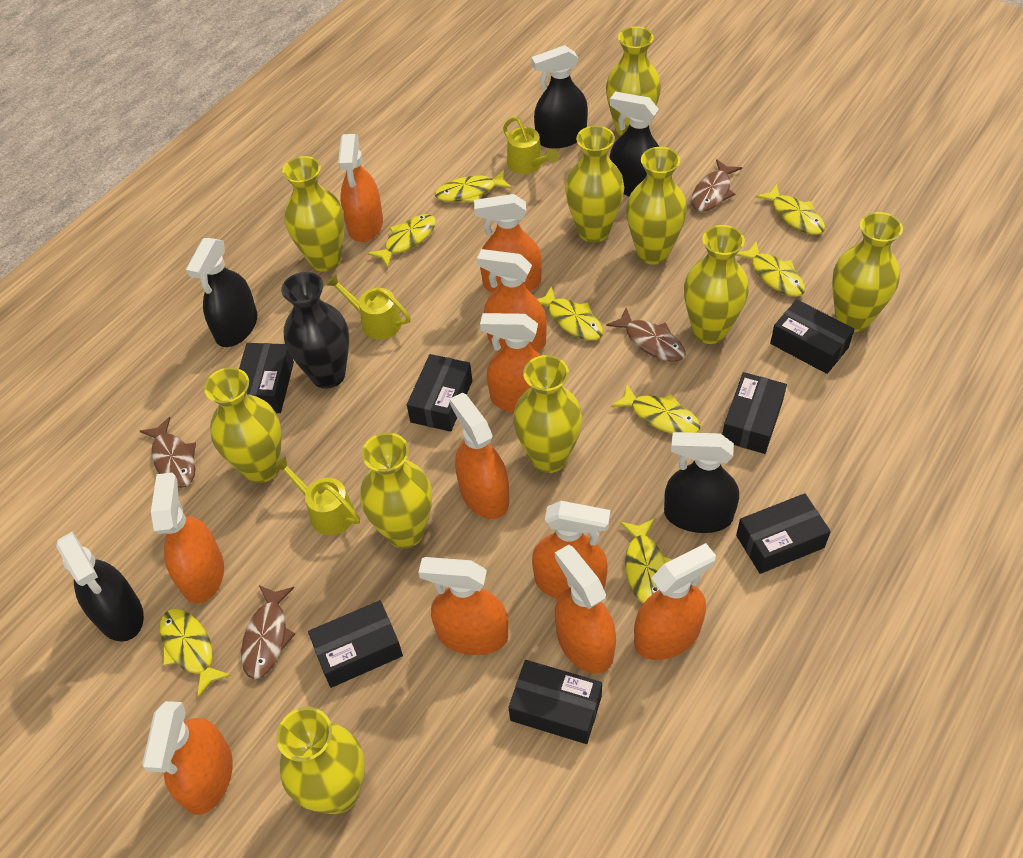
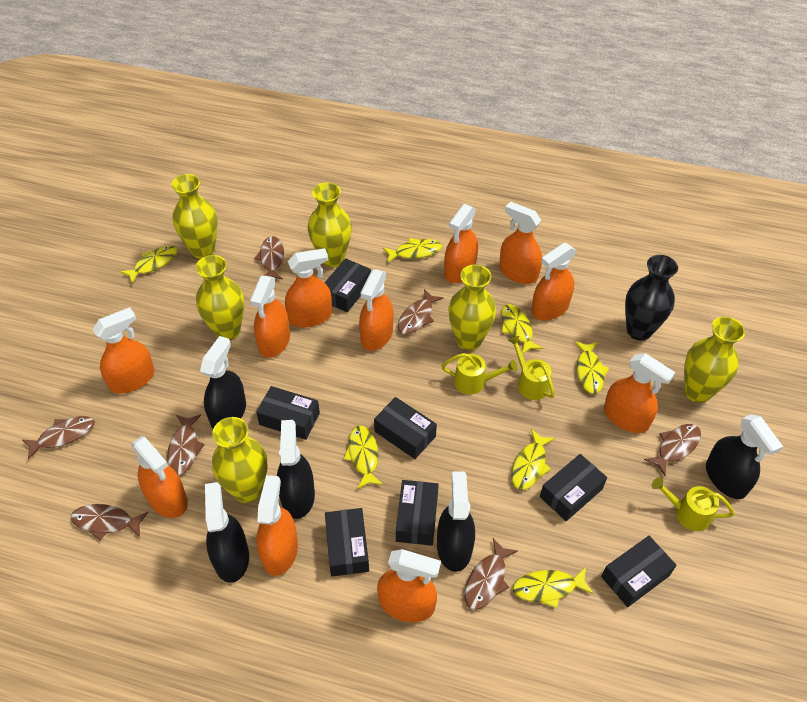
brown fish: [140,417,196,488] [241,585,295,679] [606,308,686,362] [691,159,742,212] = 4 -> [22,416,95,460] [71,504,149,540] [167,415,205,475] [254,236,284,280] [398,289,443,335] [464,538,518,610] [644,424,701,476] = 7
yellow fish: [160,609,232,697] [368,214,436,267] [435,170,512,203] [537,286,603,340] [611,384,701,434] [620,518,673,604] [736,241,805,297] [755,184,825,235] = 8 -> [120,246,178,284] [343,425,383,489] [383,238,442,263] [501,304,543,354] [511,429,555,490] [513,567,594,608] [574,341,609,394] = 7
yellow vase: [204,367,282,483] [276,707,365,814] [282,156,345,272] [360,433,432,549] [513,355,583,473] [565,126,624,243] [606,26,661,137] [626,147,687,265] [684,225,749,344] [832,212,903,332] = 10 -> [171,174,218,259] [196,255,244,341] [212,417,268,503] [308,182,352,267] [448,265,496,351] [684,317,745,403] = 6

